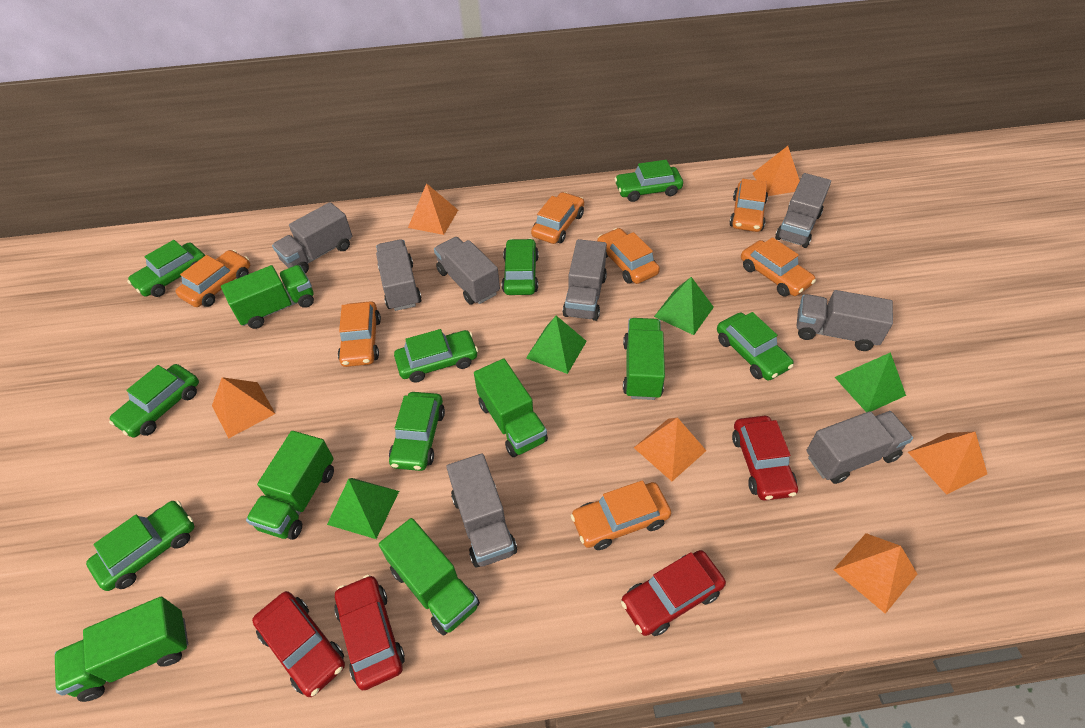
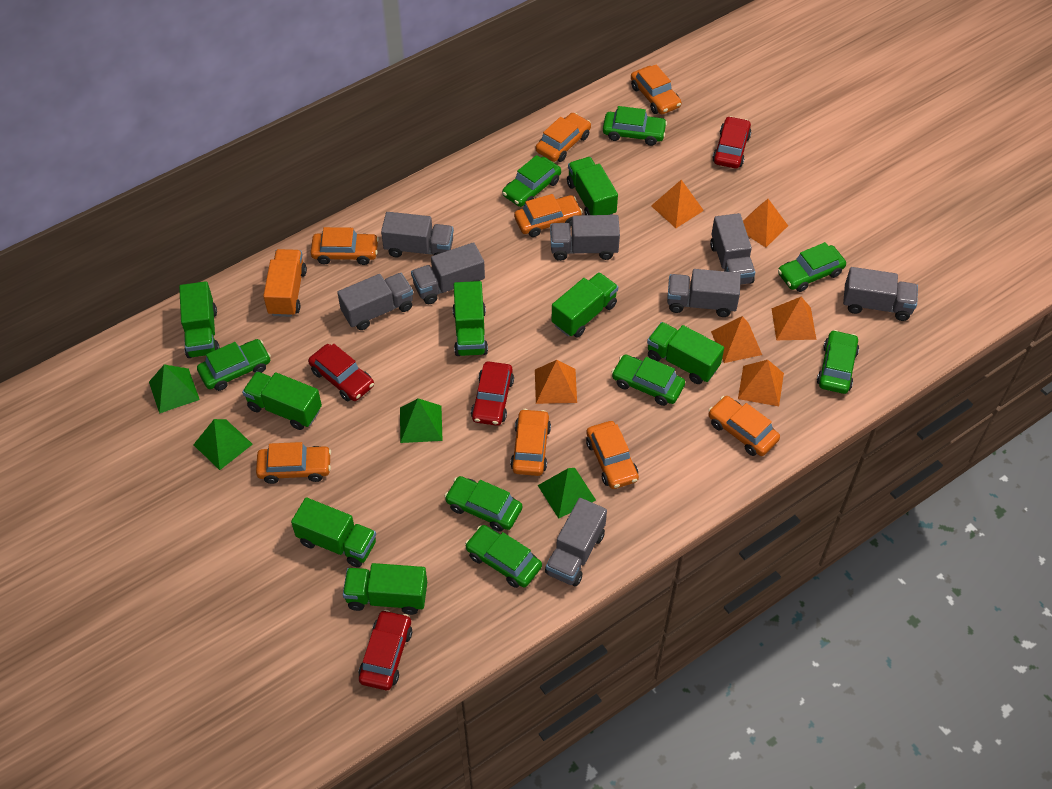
green truck: [55,597,188,702] [221,265,314,329] [246,431,334,540] [379,518,480,636] [474,359,548,457] [623,318,665,400] = 6 -> [179,281,220,358] [242,371,322,430] [291,497,376,568] [343,563,427,615] [453,281,488,356] [551,272,618,338] [567,157,618,215] [647,322,724,384] = 8
orange car: [175,250,250,307] [338,301,381,367] [531,192,584,244] [571,480,671,550] [597,228,660,284] [729,179,768,232] [741,237,816,296] = 7 -> [256,442,331,484] [311,227,379,265] [510,409,551,476] [514,194,583,237] [536,113,591,162] [586,421,639,489] [631,64,681,114] [708,396,780,456] = 8
orange truck: none = 0 -> [263,249,307,317] = 1

